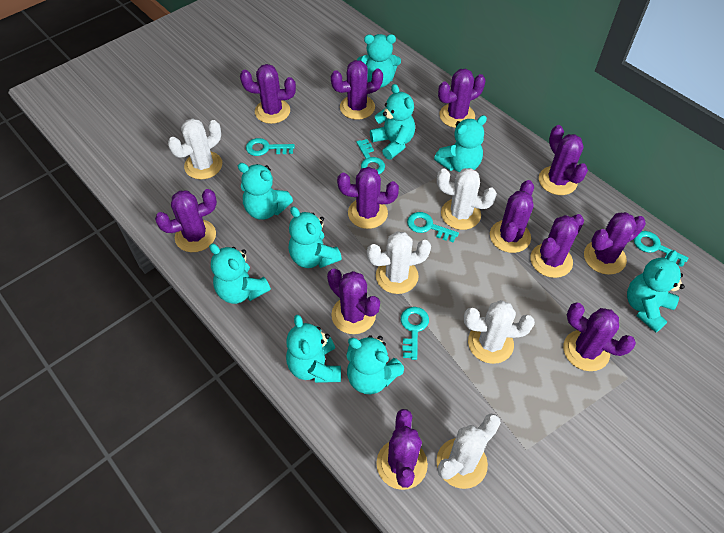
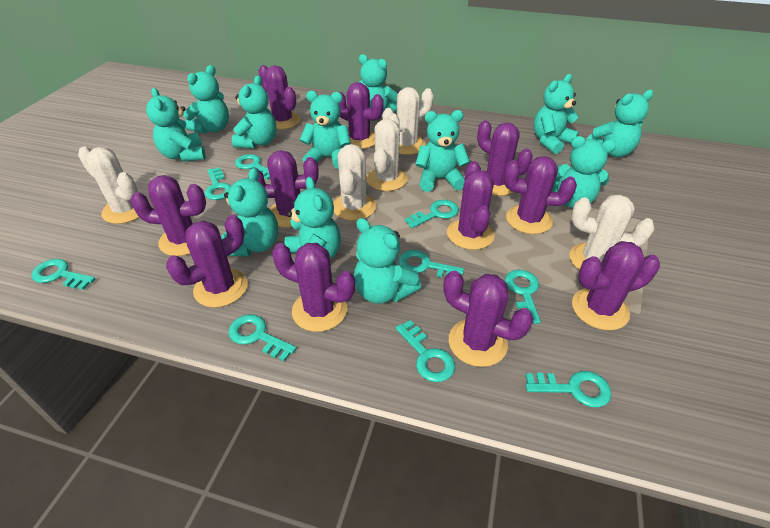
purple cactus: [155,189,217,252] [240,64,296,124] [327,268,380,334] [331,60,383,120] [337,167,399,229] [376,409,428,490] [438,69,485,128] [490,180,534,253] [531,214,584,278] [539,125,588,195] [563,303,636,371] [584,212,646,275] = 12 -> [130,175,206,256] [166,215,248,308] [248,150,318,228] [258,65,300,129] [272,243,355,332] [339,82,384,149] [444,271,533,367] [447,161,495,250] [477,120,533,196] [504,156,577,234] [572,241,660,330] = 11
turquoise key: [246,138,295,156] [356,139,385,174] [401,307,429,360] [407,212,459,242] [634,231,688,267] = 5 -> [31,259,96,290] [205,167,231,200] [228,314,297,362] [235,154,270,180] [396,320,455,382] [398,250,464,277] [404,200,459,228] [505,270,541,324] [526,371,611,407] = 9
turquoise teddy bear: [209,244,271,304] [238,163,293,220] [286,315,341,383] [288,206,342,268] [346,335,404,394] [357,34,401,88] [370,84,415,160] [434,115,487,172] [627,250,685,332] = 9 -> [146,88,205,162] [183,65,229,134] [222,168,278,256] [232,75,276,148] [285,176,341,262] [300,91,351,169] [354,218,421,304] [359,54,398,113] [415,110,470,192] [534,74,579,154] [552,136,616,208] [587,90,654,157] = 12

